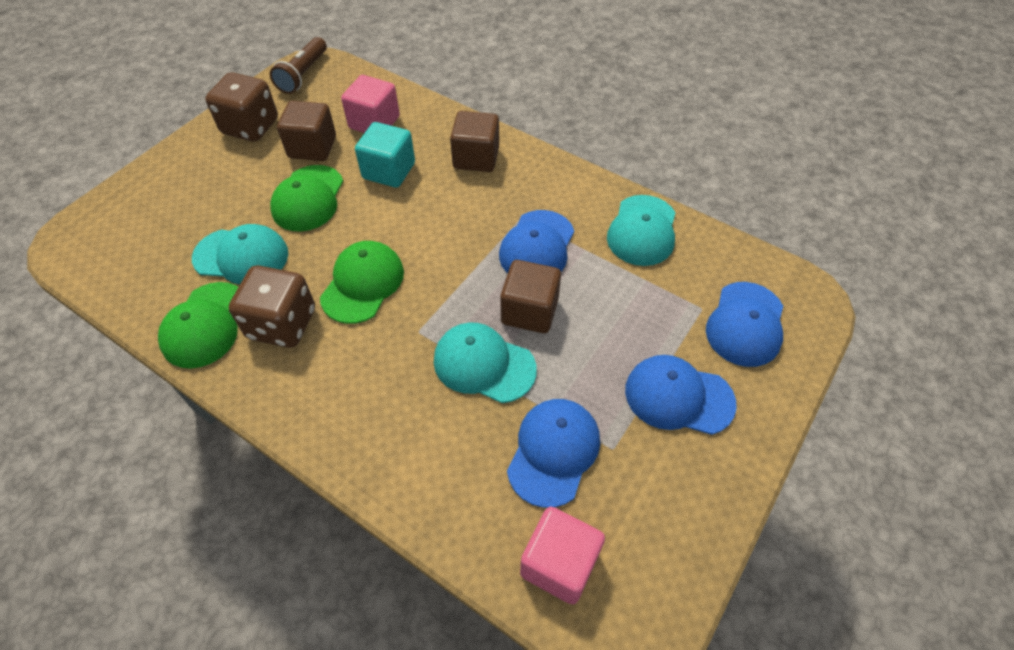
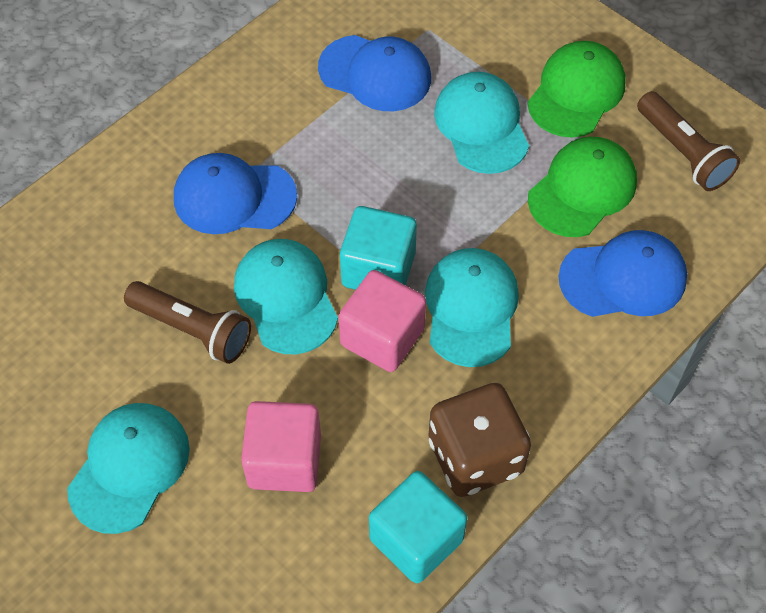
blue cap: [499,210,574,273] [507,399,600,508] [625,355,737,435] [706,282,783,367] = 4 -> [174,153,297,234] [318,35,431,111] [558,230,687,317] = 3
brown cube: [277,101,336,161] [450,111,499,172] [500,260,561,333] = 3 -> none = 0
brown dice: [205,72,278,142] [229,266,315,348] = 2 -> [429,383,531,497] = 1
brown flashlight: [270,37,327,94] = 1 -> [124,281,251,364] [637,91,740,191] = 2
green cap: [158,282,238,369] [270,165,343,232] [320,241,404,324] = 3 -> [527,41,626,138] [528,137,637,237] = 2
turquoise cap: [192,224,288,285] [434,322,537,403] [607,195,675,266] = 3 -> [67,403,190,534] [234,239,338,354] [425,248,519,367] [434,72,529,174] = 4
turquoise cube: [355,122,415,188] = 1 -> [340,206,417,290] [369,471,467,583] = 2

